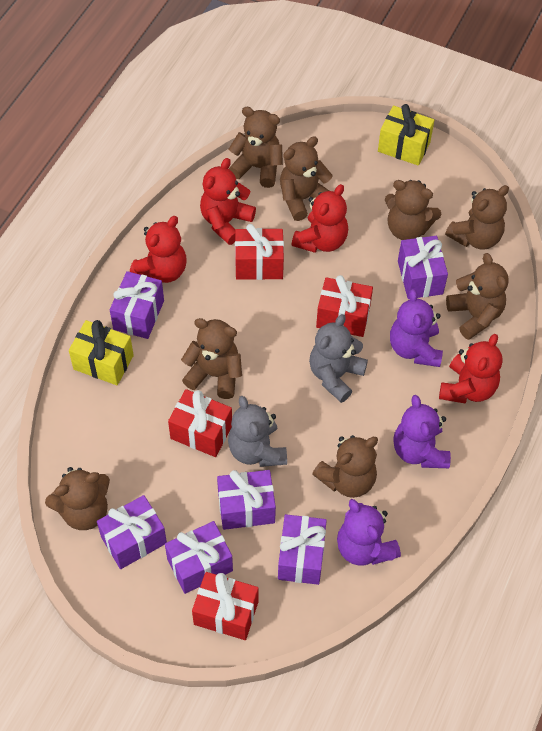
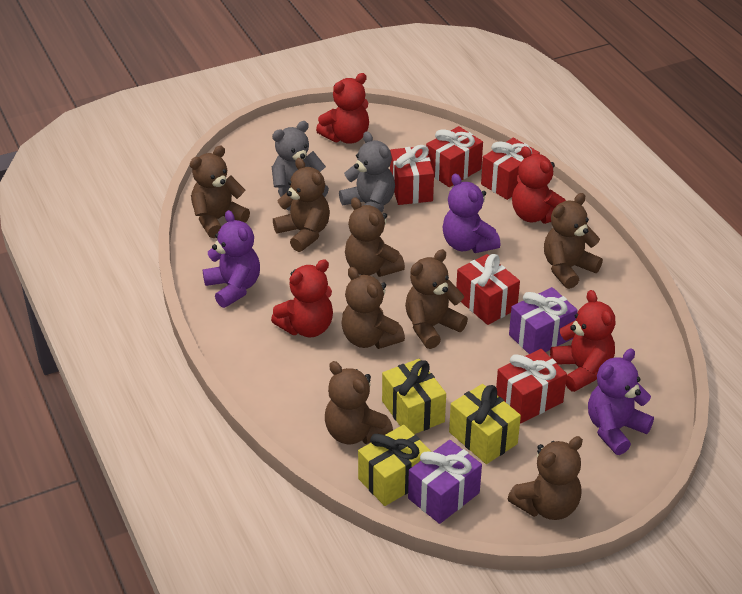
purple gift: [97,495,167,569] [110,271,164,339] [165,521,233,594] [217,470,276,530] [278,514,327,585] [398,236,448,299] = 6 -> [408,440,482,524] [509,287,578,354] = 2
red gift: [168,389,232,457] [192,572,259,640] [235,224,284,280] [316,275,373,337] = 4 -> [390,145,434,205] [426,126,483,187] [456,254,520,325] [481,138,540,200] [496,349,567,424] = 5
yellow gift: [69,320,134,385] [378,104,434,166] = 2 -> [358,425,431,506] [382,359,446,434] [449,384,521,464] = 3

